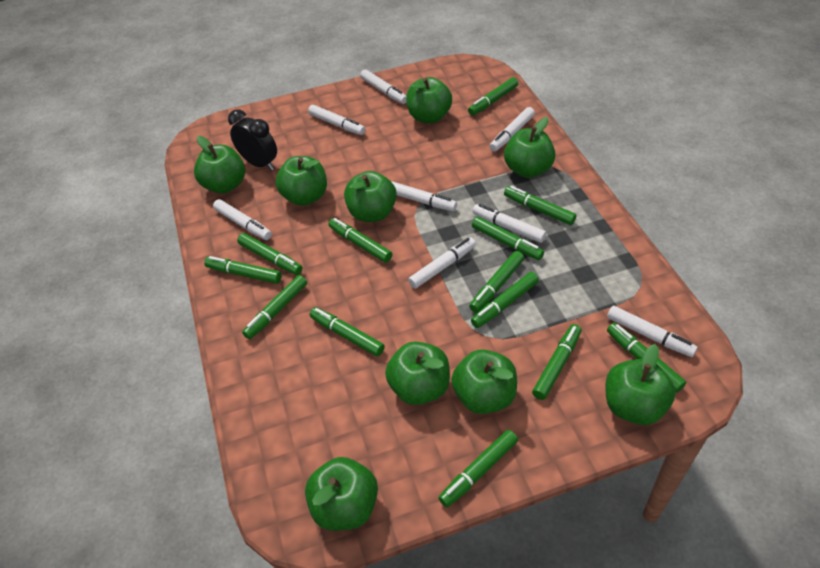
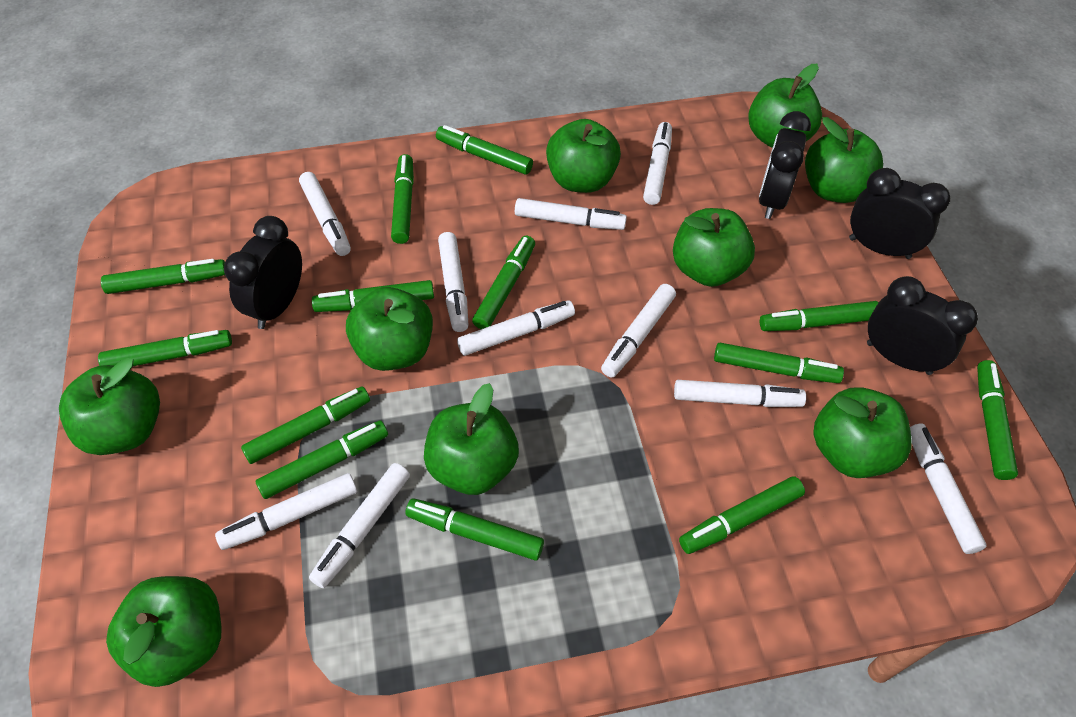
black clock: [228,109,277,171] = 1 -> [224,216,302,329] [759,111,811,219] [849,168,950,259] [867,276,978,375] = 4
white marker: [213,199,272,240] [308,105,365,135] [360,69,407,104] [391,181,457,211] [408,237,476,289] [472,204,546,243] [489,107,535,152] [607,306,698,357] = 8 -> [215,473,357,550] [299,172,351,256] [309,463,410,588] [438,232,468,332] [457,300,575,356] [515,198,627,230] [601,284,676,377] [643,122,672,205] [674,380,806,407] [910,423,987,554] = 10

